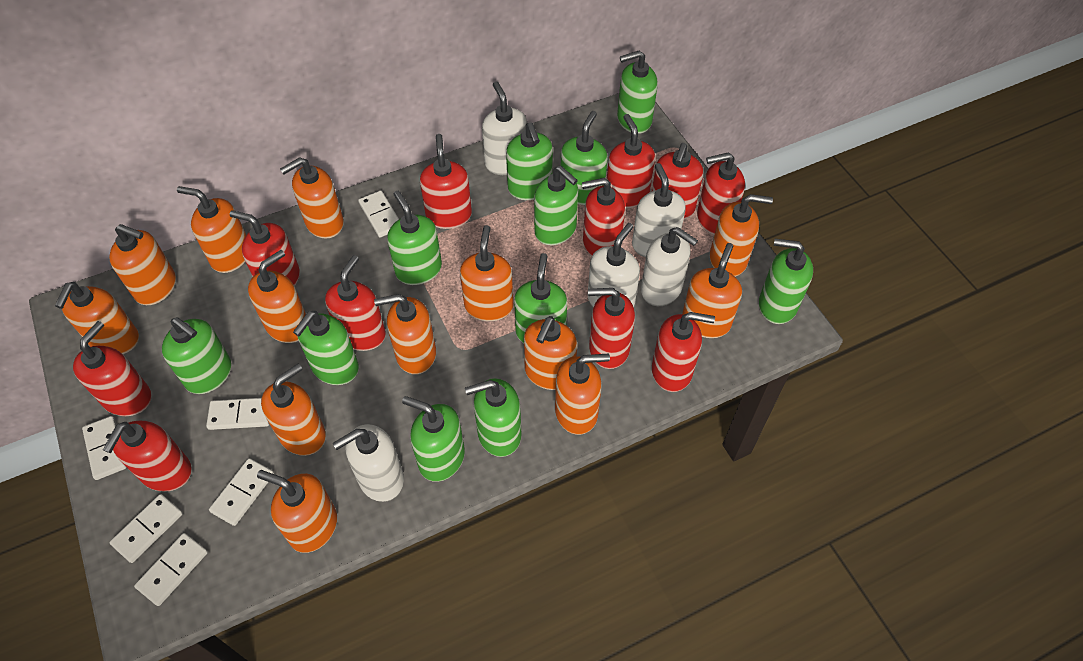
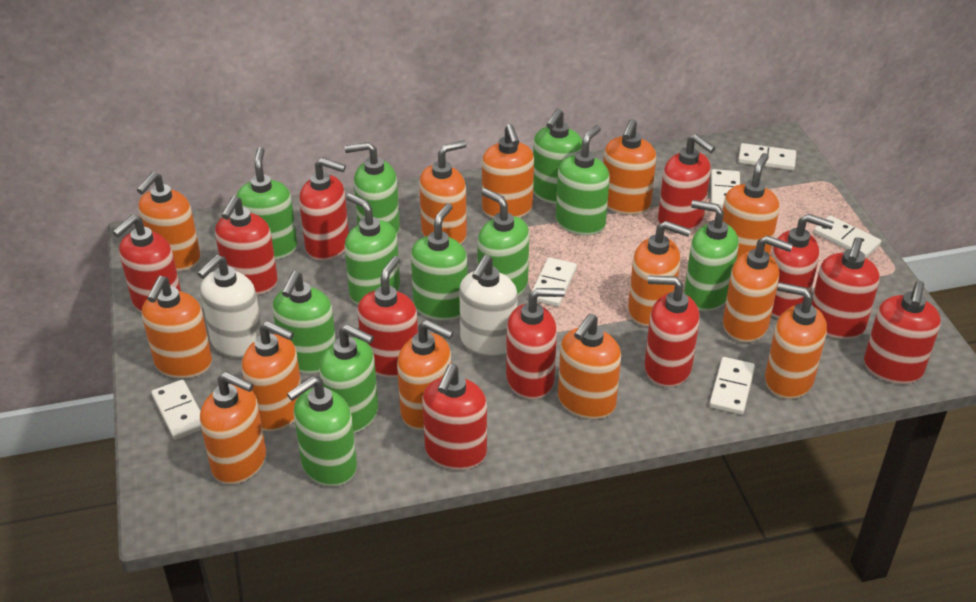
white soap dispenser: [333,424,404,502] [482,82,527,175] [588,223,640,308] [632,163,686,257] [641,227,698,306] = 5 -> [197,255,261,358] [459,255,518,358] = 2

